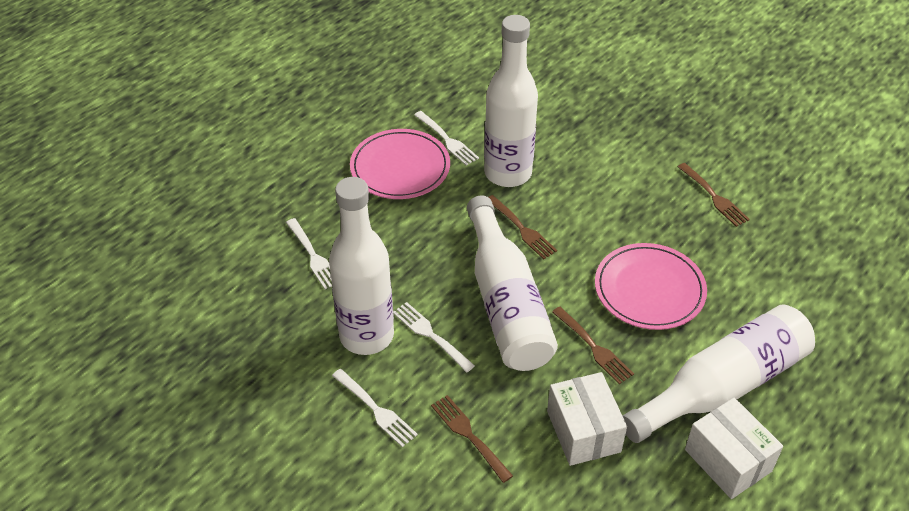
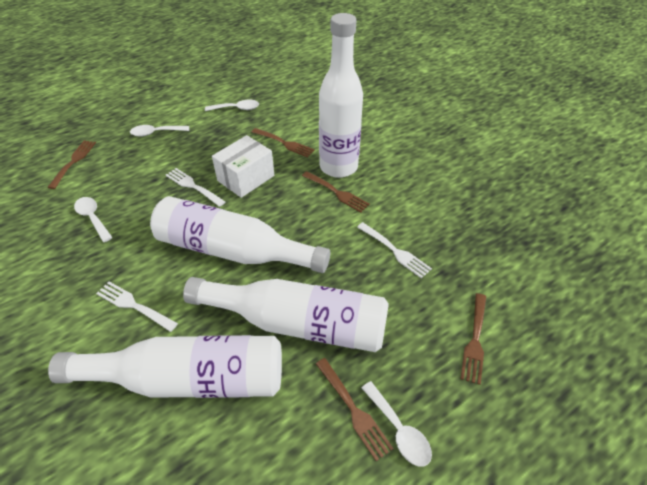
brown fork: [431,395,513,483] [489,195,557,259] [552,307,634,384] [678,163,750,227] = 4 -> [47,141,96,189] [252,128,315,158] [302,171,370,213] [316,358,394,461] [460,293,486,385] = 5
pink plate: [350,129,450,199] [595,243,707,330] = 2 -> none = 0
white box: [547,372,627,466] [685,398,783,499] = 2 -> [212,135,274,198] = 1
white fork: [286,218,332,289] [332,369,418,447] [393,302,475,373] [414,111,479,166] = 4 -> [96,282,178,332] [166,168,225,207] [357,222,432,279] = 3
white spoon: none = 0 -> [74,197,113,242] [130,125,189,137] [205,100,259,111] [362,381,432,467] = 4

